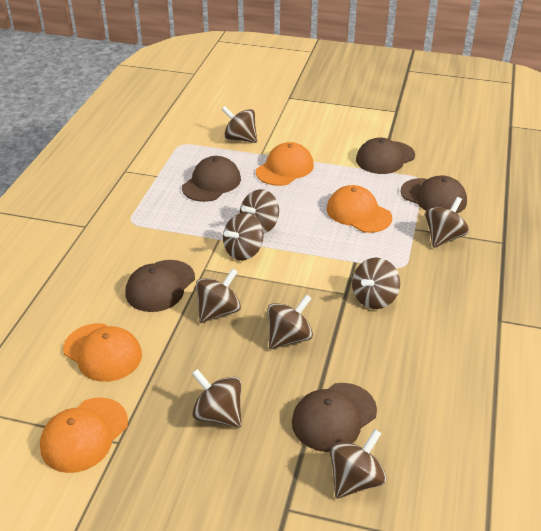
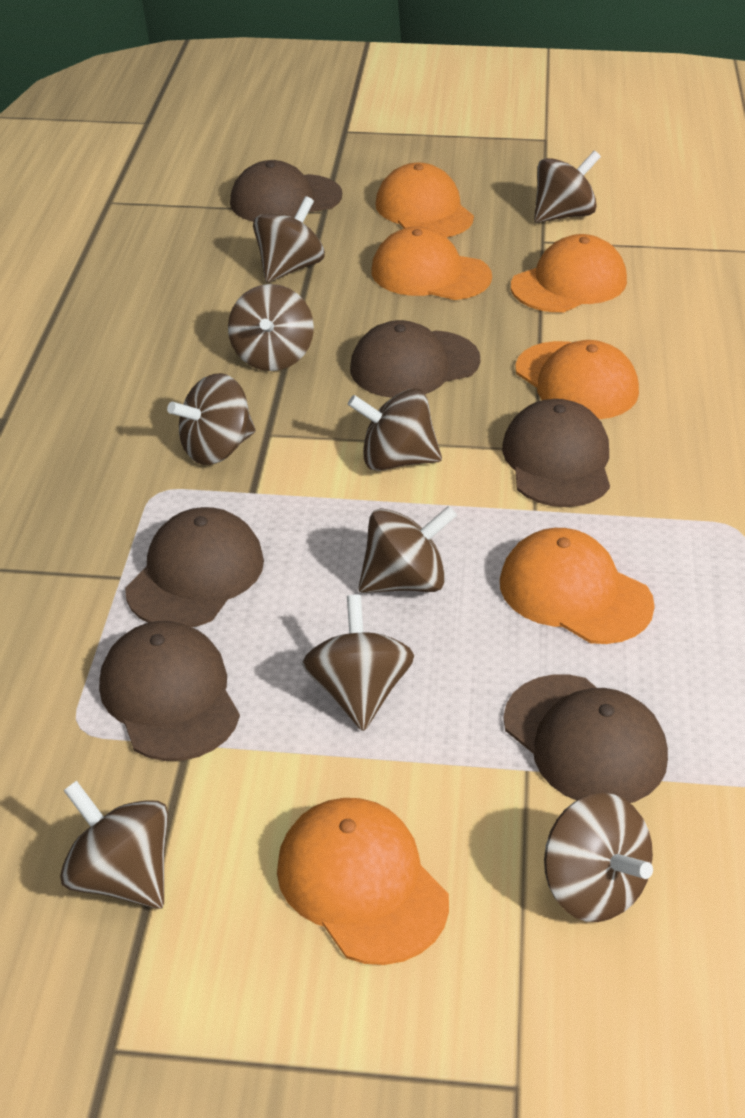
brown cap: [125,260,195,312] [182,156,241,202] [292,383,377,452] [356,137,415,174] [400,176,467,213] = 5 -> [99,621,240,761] [125,507,264,627] [230,160,342,222] [350,320,480,398] [502,399,610,507] [503,674,668,803] = 6
orange cap: [40,397,128,473] [63,323,142,382] [256,142,314,186] [327,185,392,233] = 4 -> [277,798,449,965] [371,227,492,300] [375,163,474,237] [500,528,655,644] [511,234,627,312] [515,340,639,419] = 6

